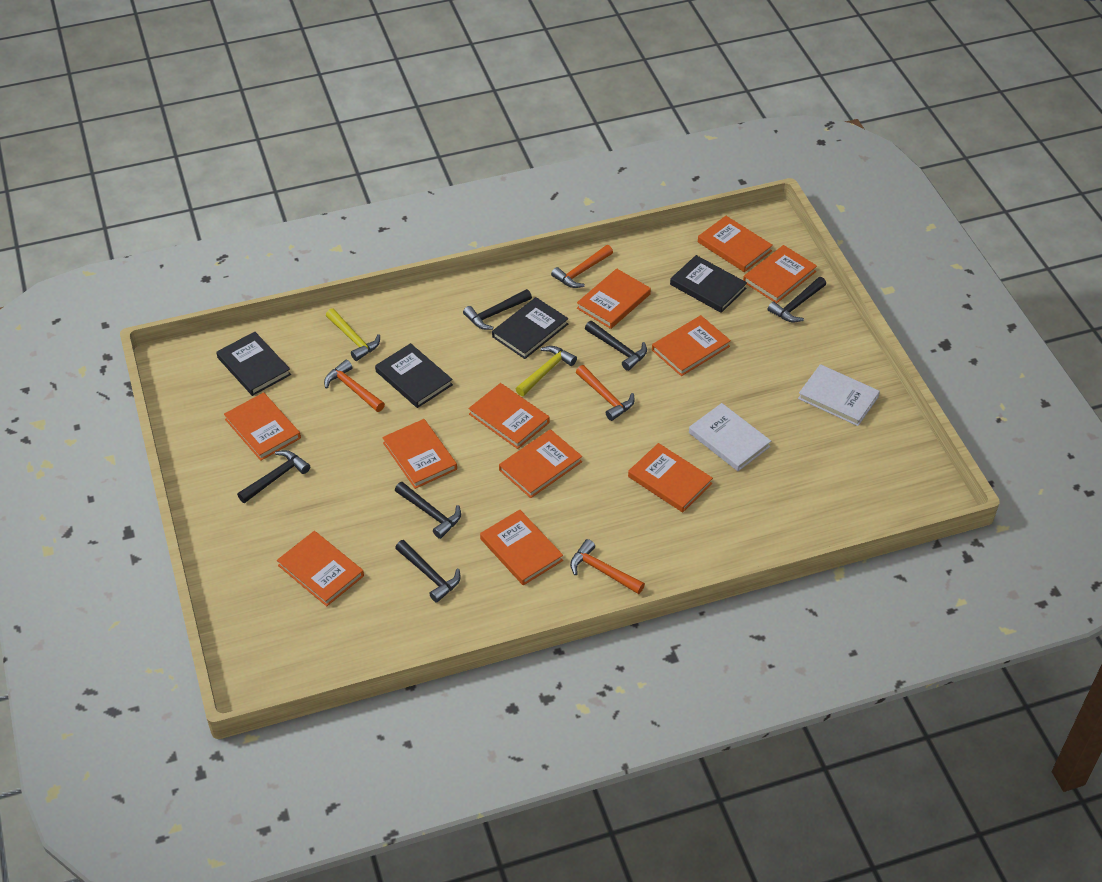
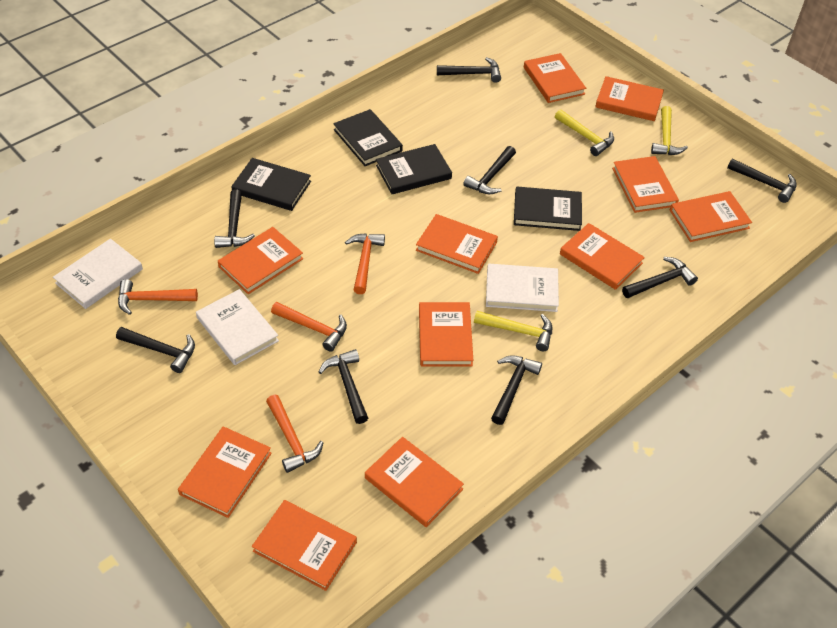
black hammer: [237,450,310,503] [395,482,461,539] [395,540,461,603] [463,289,532,330] [585,321,647,371] [768,277,826,322] = 6 -> [116,327,195,373] [214,189,255,248] [319,349,368,424] [437,57,501,83] [463,146,516,194] [491,355,542,425] [622,257,698,298] [727,159,797,203] = 8
white book: [689,403,771,471] [798,364,880,426] = 2 -> [53,239,143,309] [196,289,279,365] [486,264,559,312] = 3
yellow hammer: [326,308,380,361] [516,346,577,396] = 2 -> [474,311,552,351] [555,109,614,156] [651,106,688,155] = 3

